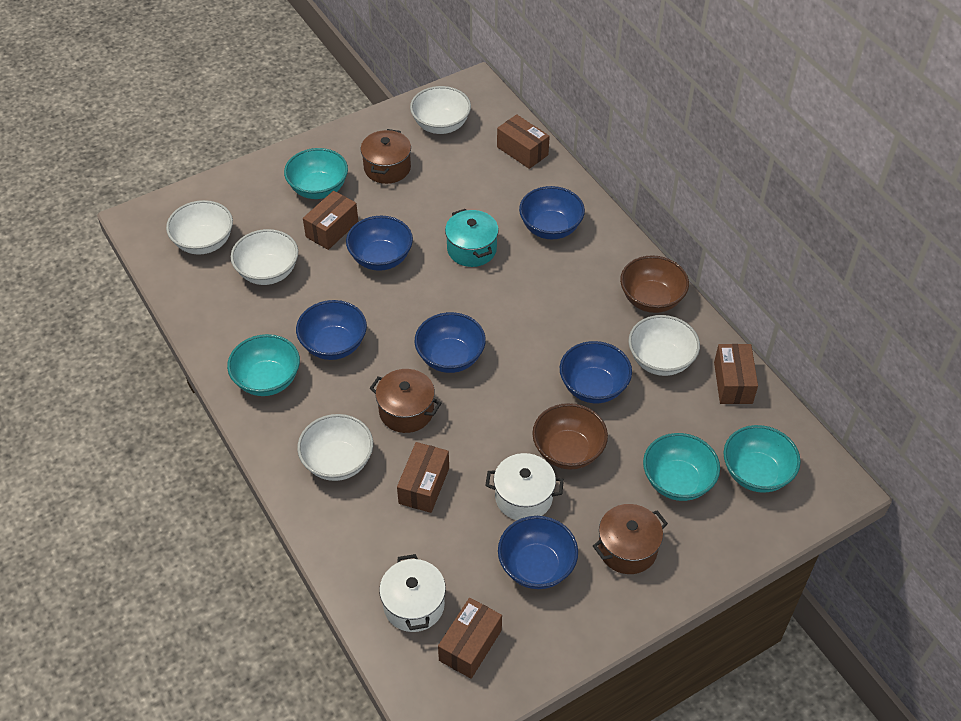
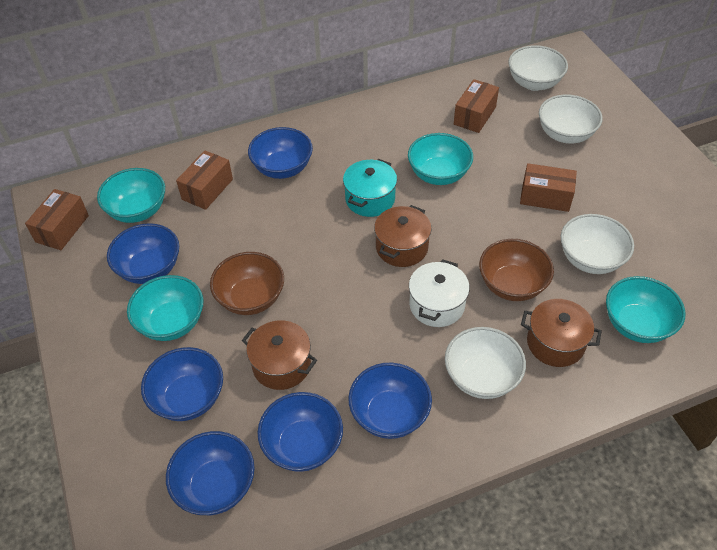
brown box: [303,191,358,250] [397,442,449,513] [438,598,502,679] [497,114,550,169] [714,344,758,404] = 5 -> [25,189,89,250] [176,150,233,210] [454,79,499,133] [520,163,577,212] = 4
white bowl: [166,200,233,255] [231,229,298,285] [297,414,373,481] [410,86,471,134] [629,315,700,376] = 5 -> [445,327,526,399] [508,45,568,91] [539,95,603,144] [561,214,634,274] = 4
white pot: [379,554,446,632] [485,453,564,520] = 2 -> [409,259,470,327] = 1

